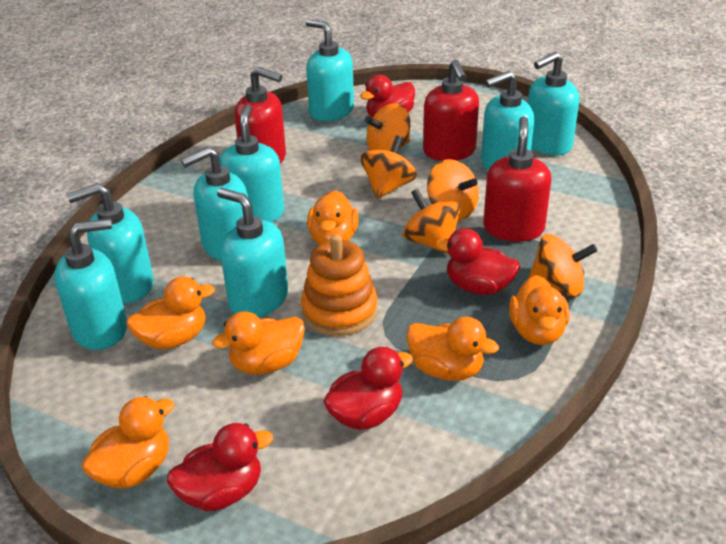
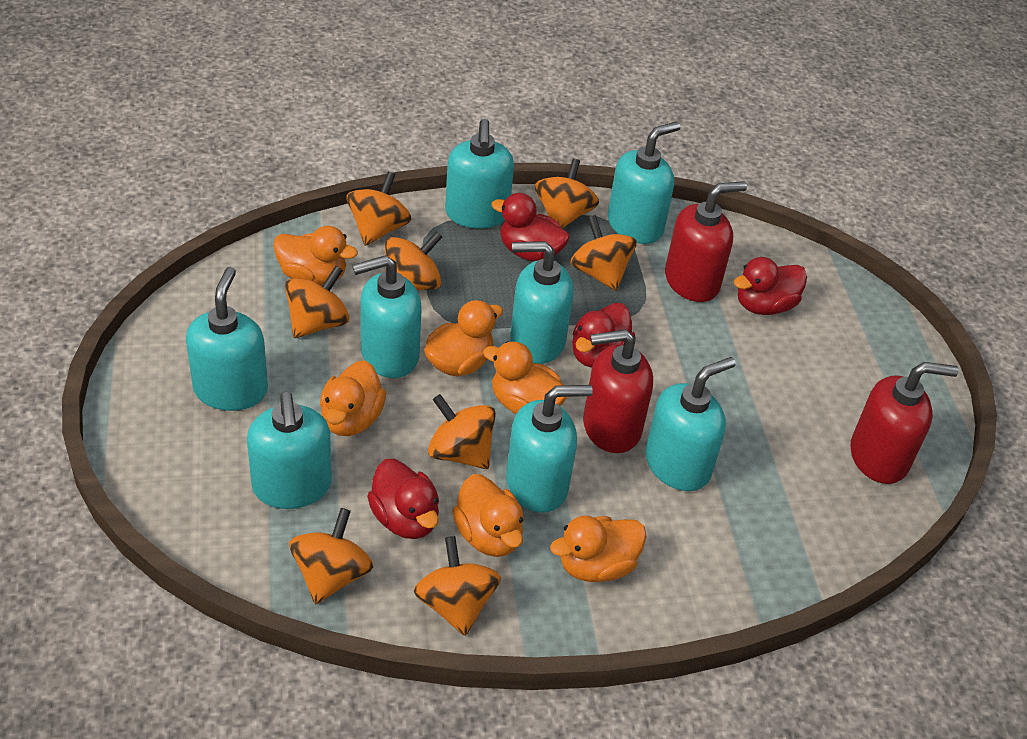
orange spinning top: [360,136,417,199] [365,103,410,151] [403,188,461,254] [427,159,479,220] [528,234,598,297] = 5 -> [285,266,349,338] [289,508,373,604] [346,172,412,246] [385,232,442,290] [414,536,501,636] [428,394,496,469] [535,159,599,228] [570,215,637,291] = 8
orange stacking toy: [301,234,378,336] = 1 -> none = 0

